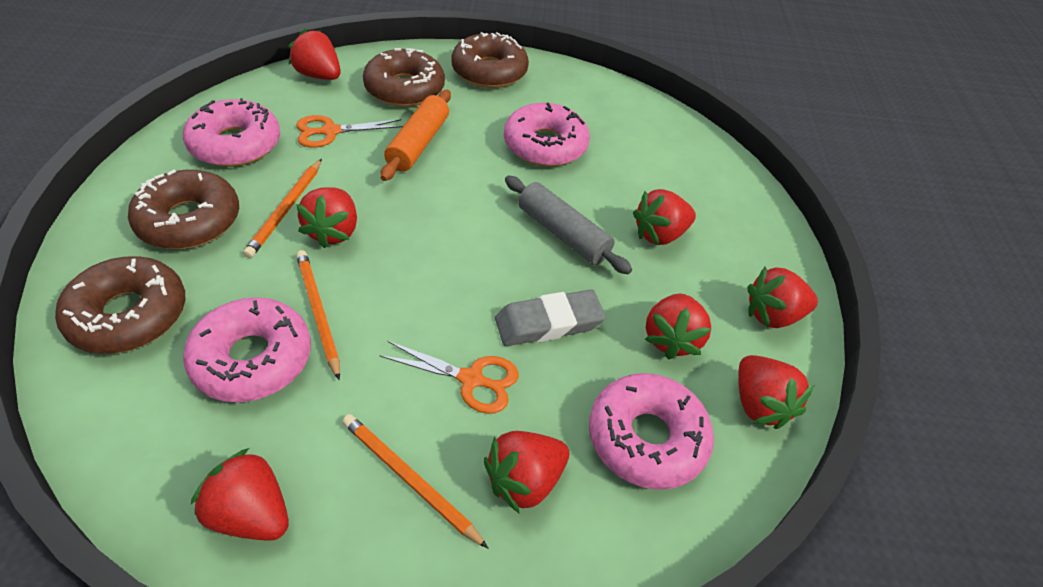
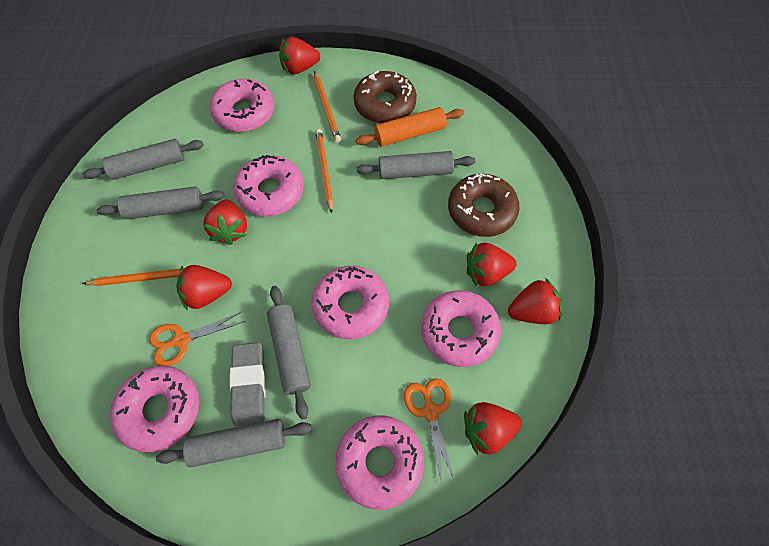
brown donut: [55,256,185,354] [128,169,239,249] [363,48,445,107] [451,32,529,88] = 4 -> [354,70,417,123] [448,173,520,237] = 2
grey rolling pin: [505,176,632,275] = 1 -> [82,139,204,180] [96,186,224,220] [156,419,312,467] [267,286,311,419] [356,151,475,179] = 5
pink donut: [183,98,280,167] [183,297,311,402] [504,102,590,167] [589,373,714,490] = 4 -> [110,366,199,453] [210,79,274,132] [233,155,304,216] [311,266,389,339] [335,416,424,510] [421,290,501,367] = 6
red strawberry: [191,448,289,541] [289,28,341,80] [296,187,357,248] [484,431,569,514] [633,189,696,245] [645,294,711,360] [738,355,814,429] [747,267,818,328] = 8 -> [176,265,232,310] [203,199,247,245] [279,37,320,74] [464,402,522,455] [467,242,517,287] [508,278,562,324] = 6

